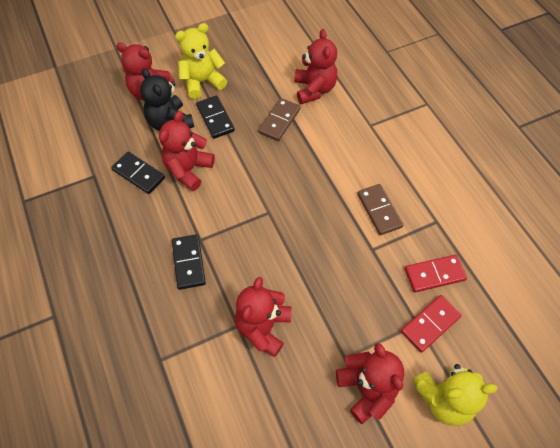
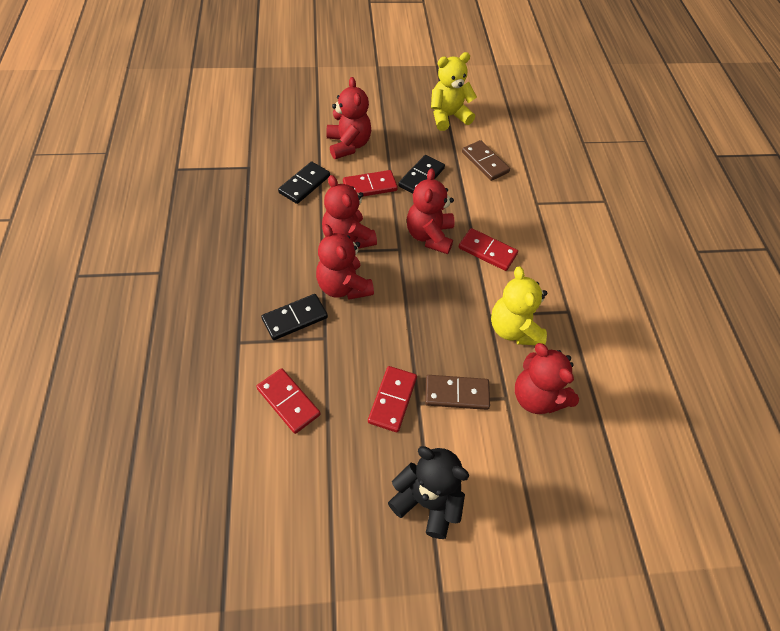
red domino: [401,295,462,353] [405,255,467,292] = 2 -> [256,368,320,434] [343,170,398,196] [368,366,417,432] [459,228,518,271] = 4

